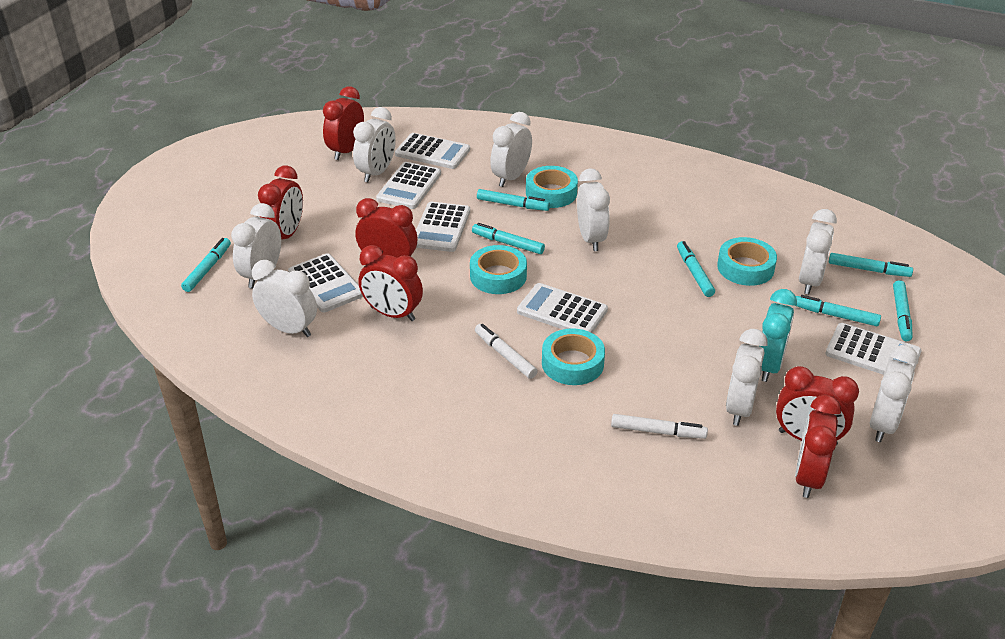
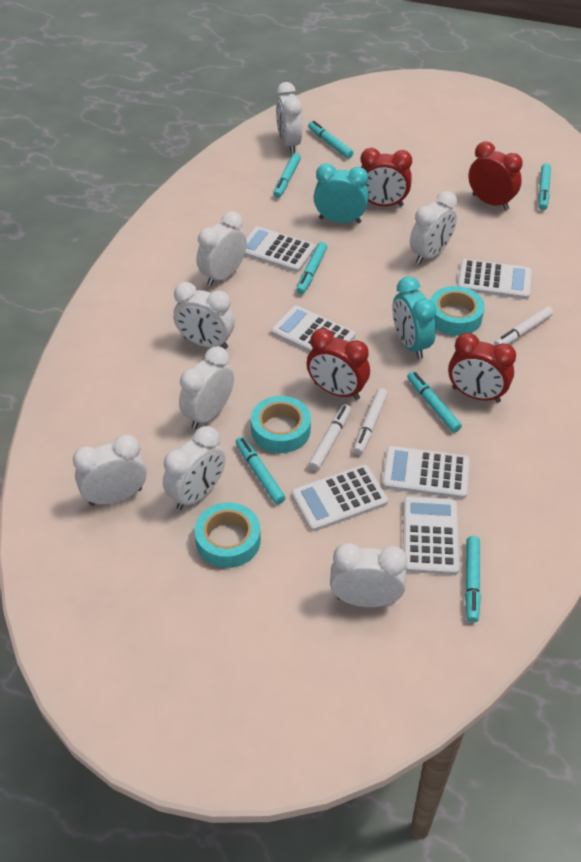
red clock: [258,166,303,239] [323,86,364,160] [355,198,417,258] [358,245,423,321] [776,366,859,444] [795,395,841,498] = 6 -> [307,328,370,400] [360,148,412,206] [448,333,516,403] [469,141,523,210] = 4
turquoise clock: [760,289,797,382] = 1 -> [314,163,369,223] [393,277,436,359] = 2
turquoise tape: [470,245,527,294] [526,166,578,208] [542,328,605,385] [717,237,777,286] = 4 -> [195,502,261,568] [251,396,311,453] [430,286,484,336] = 3
white marker: [475,324,538,379] [611,414,708,439] = 2 -> [308,404,351,471] [353,388,388,455] [494,306,553,346] = 3

